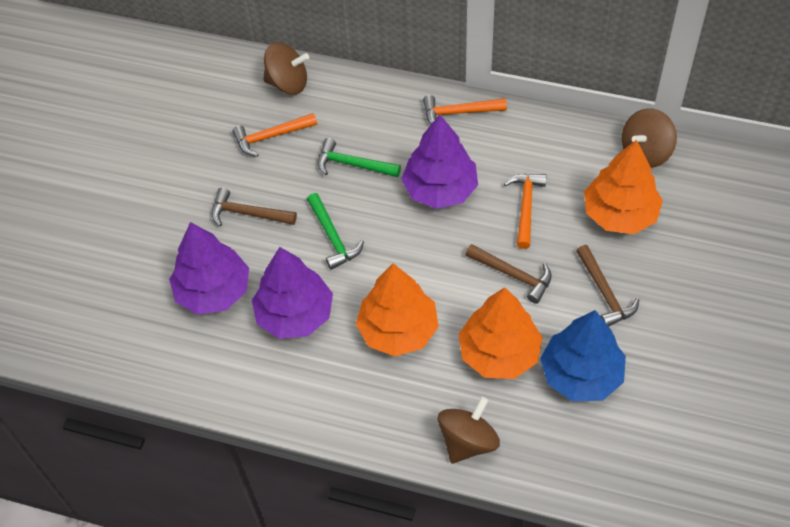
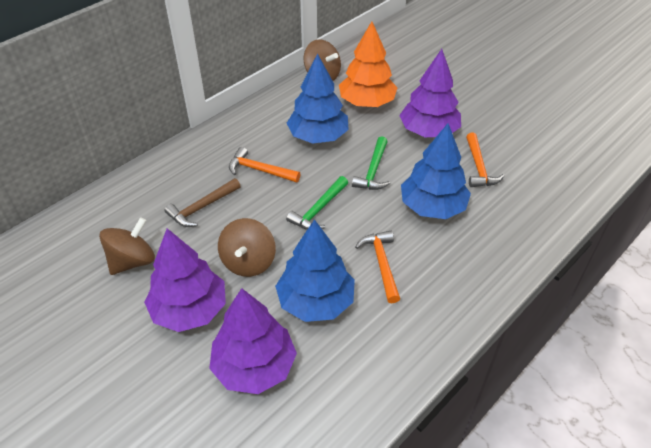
blue tree: [540,310,626,401] = 1 -> [275,219,355,322] [287,53,349,144] [401,123,471,219] = 3
brown hammer: [211,188,297,226] [466,244,552,304] [576,245,639,327] = 3 -> [165,178,241,227] = 1
orange tree: [356,263,439,356] [458,287,543,379] [584,140,663,234] = 3 -> [339,21,397,107] = 1

